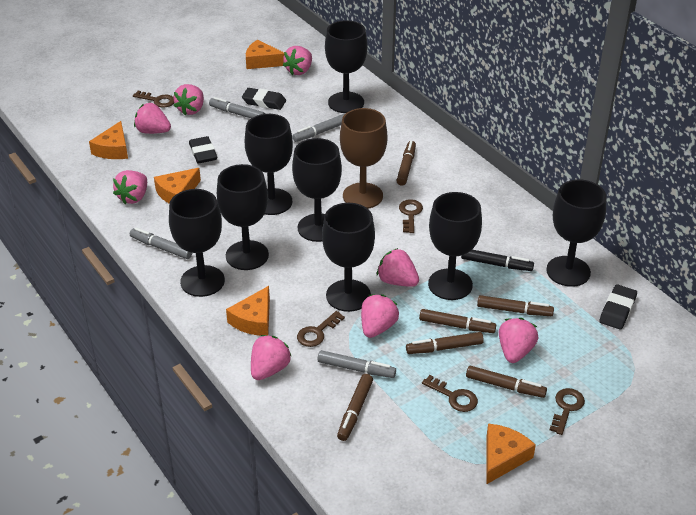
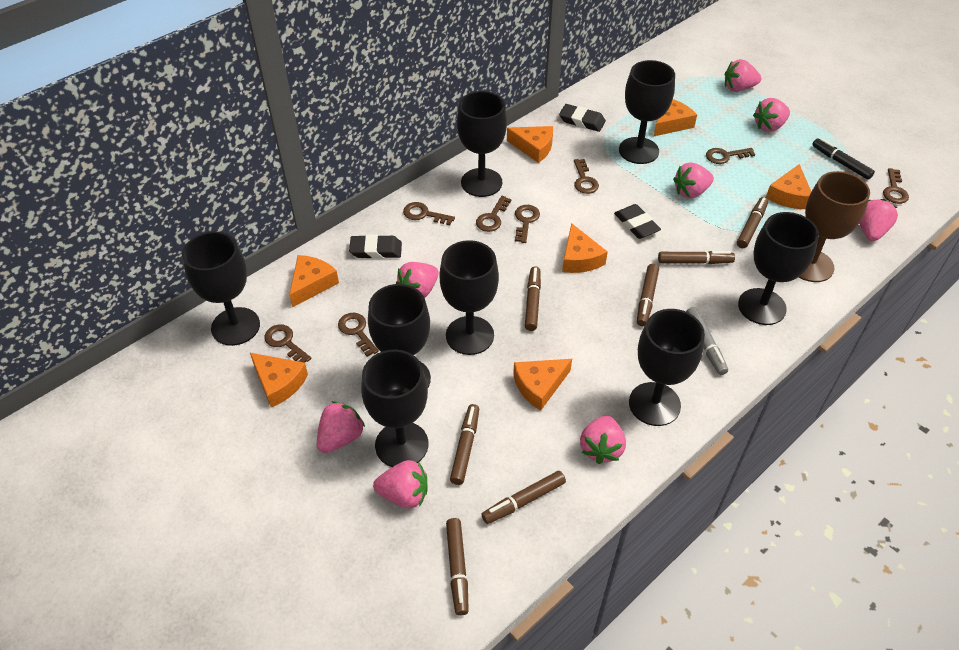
brown key: [133,91,174,108] [297,311,345,347] [399,199,423,233] [422,375,478,412] [550,388,585,435] = 5 -> [264,324,311,363] [338,313,379,357] [403,202,455,225] [476,196,511,232] [515,205,540,243] [574,159,599,194] [706,148,755,164] [883,168,909,204] = 8
brown marker: [337,374,373,441] [396,141,416,186] [406,332,484,354] [419,309,496,333] [466,366,547,398] [477,295,554,316] = 6 -> [446,518,469,616] [450,404,479,485] [481,471,566,524] [525,266,541,331] [637,264,659,326] [658,251,735,264] [737,197,768,248] = 7
grey marker: [130,228,192,259] [209,97,265,118] [292,114,345,142] [318,350,396,378] = 4 -> [686,307,728,375] = 1
orange cheese: [89,121,128,159] [154,168,201,203] [226,286,270,336] [246,40,284,69] [486,423,536,485] = 5 -> [250,353,308,407] [289,255,339,307] [507,126,553,163] [513,359,572,411] [562,223,608,273] [653,99,697,137] [766,164,811,209] = 7

